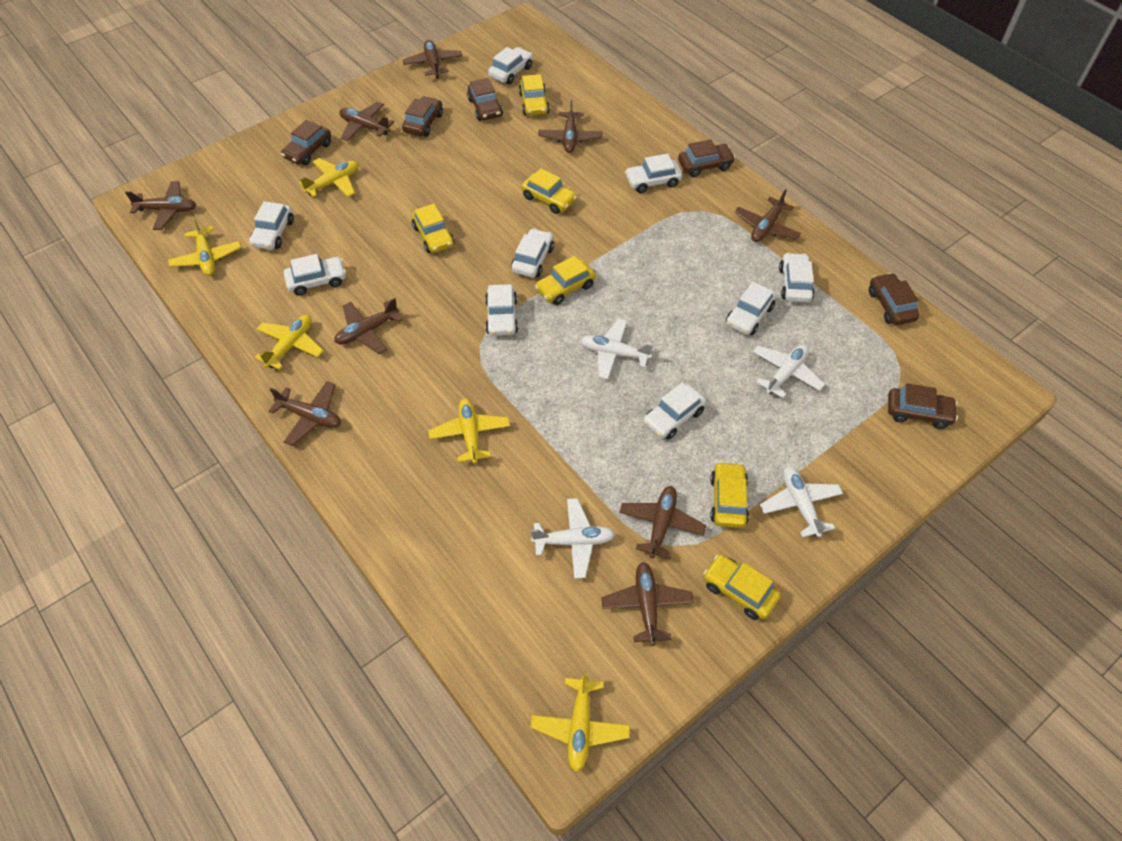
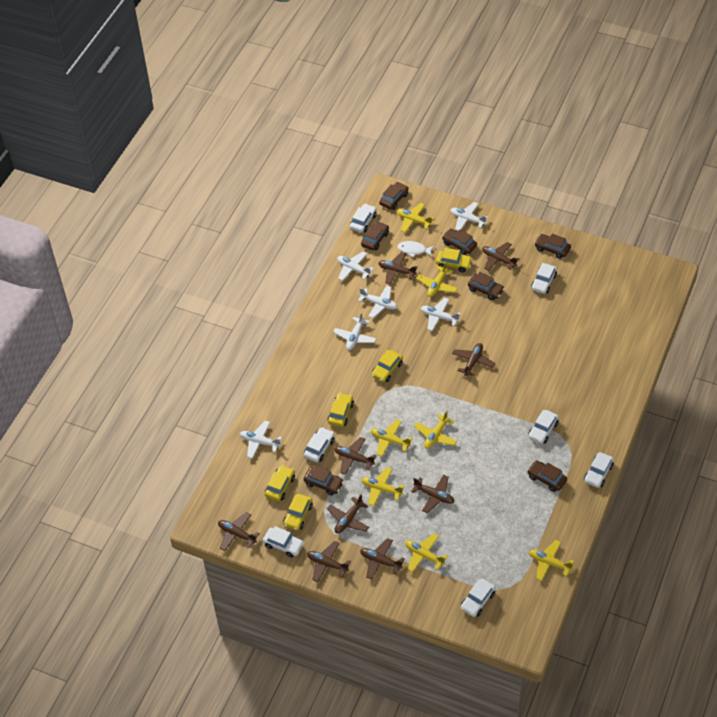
brown car: [281,120,331,165] [402,96,443,137] [467,78,503,121] [678,139,735,177] [869,273,919,325] [888,383,958,429] = 6 -> [304,465,344,496] [361,221,389,251] [379,182,409,210] [442,228,477,255] [468,272,505,300] [527,460,567,492] [534,234,571,259] = 7
white car: [249,201,294,250] [284,254,346,296] [485,284,518,336] [488,47,533,84] [511,228,554,278] [625,154,682,193] [643,383,706,440] [726,282,776,335] [779,253,815,302] = 9 -> [263,526,304,558] [304,427,335,462] [350,203,377,233] [460,579,496,617] [528,410,559,444] [531,263,557,294] [584,452,614,488] = 7
white fish: none = 0 -> [398,241,435,257] = 1
white plane: [531,498,615,579] [581,319,653,379] [753,344,825,398] [760,467,843,538] = 4 -> [240,421,282,459] [333,312,377,350] [337,251,374,281] [358,285,397,318] [421,298,461,331] [451,202,488,231] = 6
yellow car: [412,204,455,253] [519,74,550,116] [521,168,577,214] [535,256,596,305] [703,555,781,620] [710,462,749,528] = 6 -> [265,465,295,501] [283,494,313,531] [328,393,354,427] [371,350,403,382] [436,248,473,272] = 5
yellow plane: [168,217,241,276] [254,315,324,370] [299,158,358,197] [428,398,510,464] [530,669,630,772] = 5 -> [361,467,405,506] [371,419,413,457] [397,203,434,233] [405,533,448,572] [414,410,457,449] [416,261,458,297] [529,540,574,581] = 7

